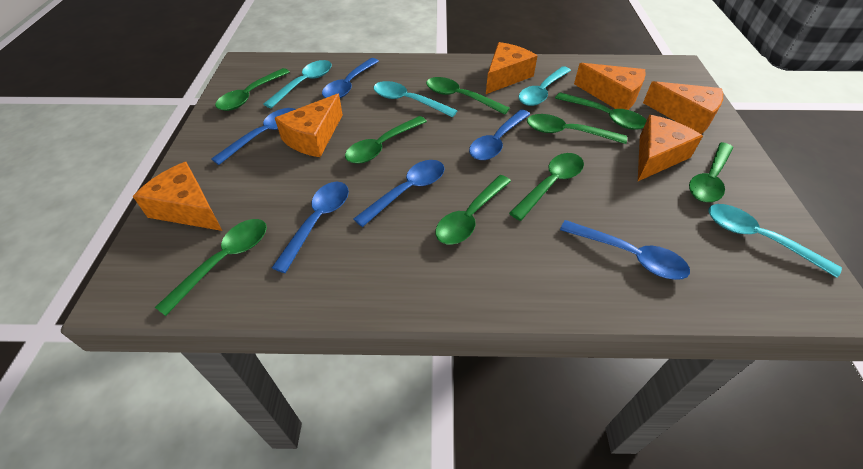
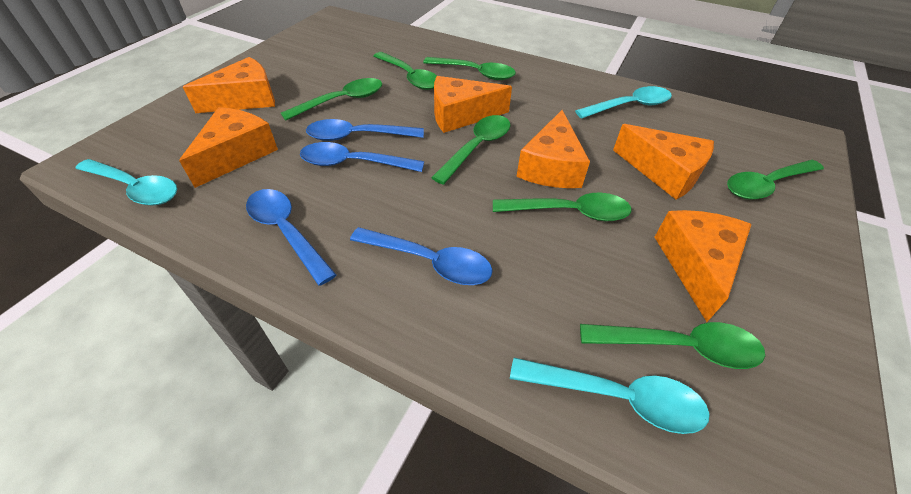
blue spoon: [211,108,296,165] [272,182,349,273] [322,58,379,98] [354,160,445,227] [469,109,530,160] [560,220,690,280] = 6 -> [246,189,336,286] [300,142,424,172] [306,119,424,141] [350,227,492,285] = 4
green spoon: [155,219,267,316] [215,68,290,111] [345,116,427,164] [426,77,510,115] [435,175,511,245] [509,153,584,221] [527,114,627,144] [555,92,647,130] [689,142,733,202] = 9 -> [281,78,382,121] [374,52,437,90] [423,57,516,80] [431,115,511,185] [493,193,631,221] [580,322,765,369] [727,160,824,200] = 7
turquoise spoon: [264,60,332,108] [374,81,457,117] [519,66,571,106] [708,204,842,278] = 4 -> [75,159,177,206] [510,358,710,434] [575,86,672,119] = 3

